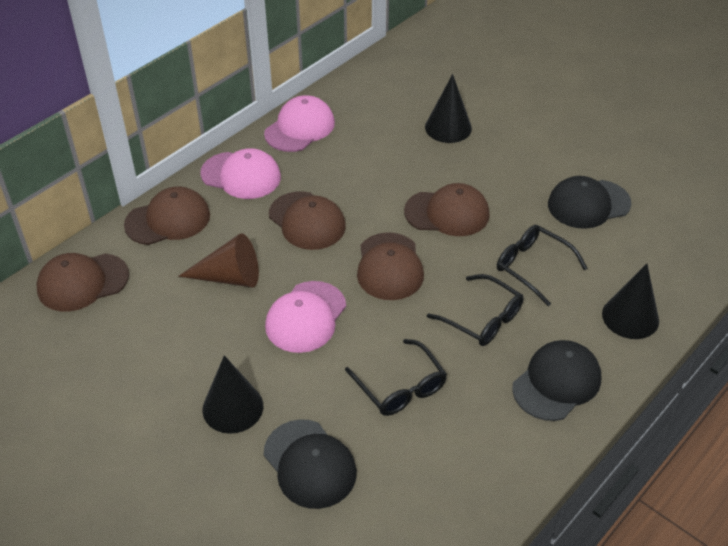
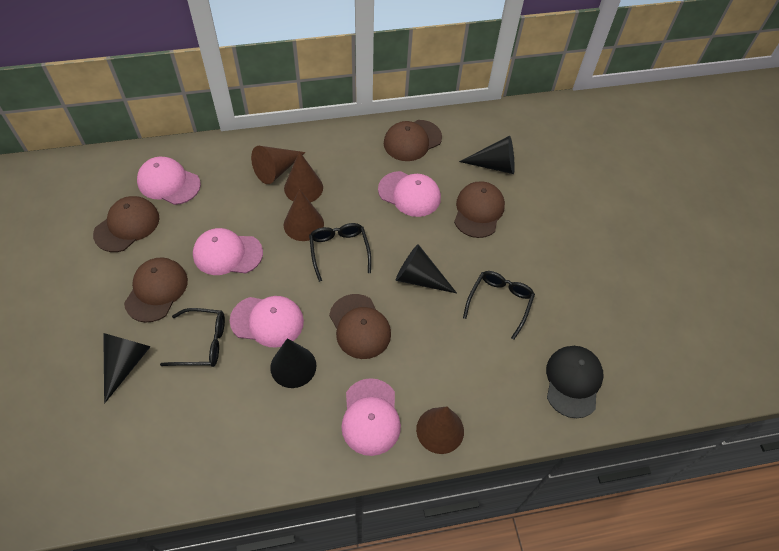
black cap: [264,419,357,509] [512,340,602,421] [548,176,631,229] = 3 -> [546,346,604,418] = 1
black cone: [202,355,263,434] [425,74,472,143] [602,264,659,339] = 3 -> [103,333,151,404] [270,338,316,388] [396,244,457,293] [459,136,515,174] = 4
brown cone: [178,233,259,287] = 1 -> [251,146,306,184] [284,151,323,202] [284,189,324,241] [416,406,464,454] = 4
pink cap: [200,148,281,199] [264,95,335,152] [265,281,346,353] = 3 -> [137,157,201,205] [193,228,263,275] [230,296,304,347] [341,378,401,456] [378,171,441,217] = 5

